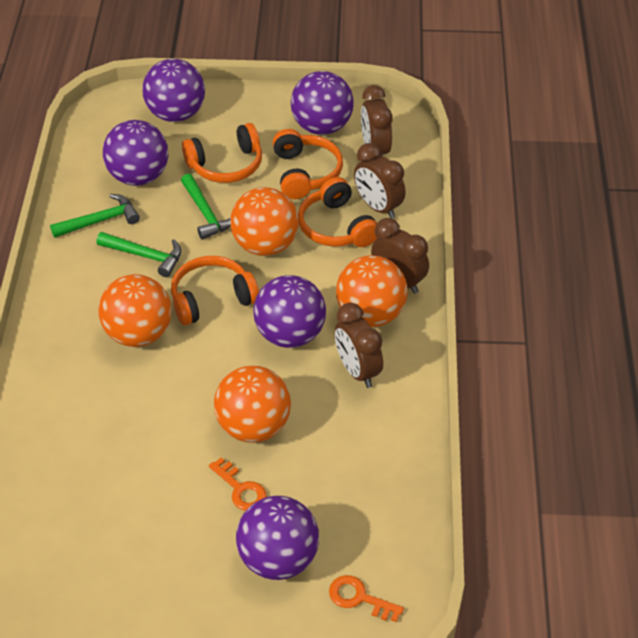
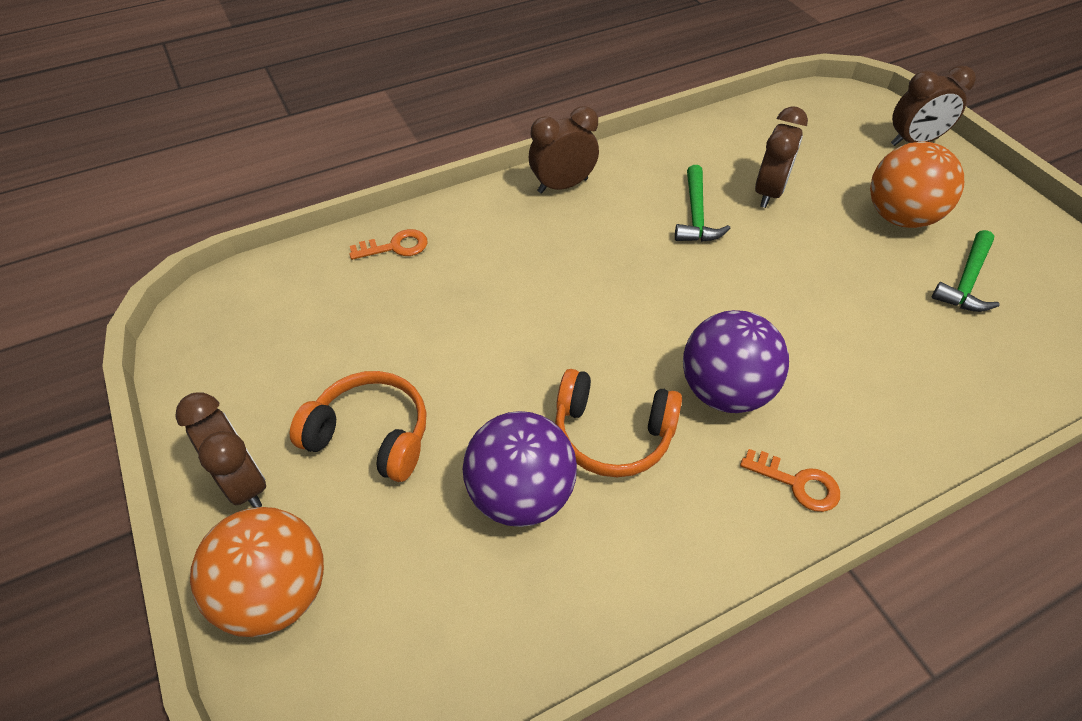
green hammer: [50,194,140,238] [97,232,182,277] [181,174,231,240] = 3 -> [675,165,731,242] [932,230,1000,312] = 2
orange ball: [98,274,172,347] [214,366,291,443] [230,187,299,256] [336,255,408,327] = 4 -> [190,507,324,637] [870,141,964,228] = 2
orange headphones: [171,256,259,325] [182,123,262,183] [273,129,343,199] [298,177,378,247] = 4 -> [290,371,426,482] [555,369,682,477] = 2
purple ball: [103,120,168,186] [142,59,205,122] [236,496,319,580] [253,275,326,348] [291,71,354,135] = 5 -> [463,411,577,527] [683,310,789,413] = 2

